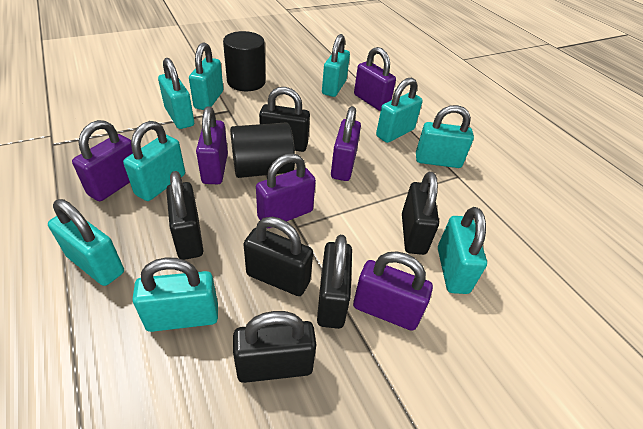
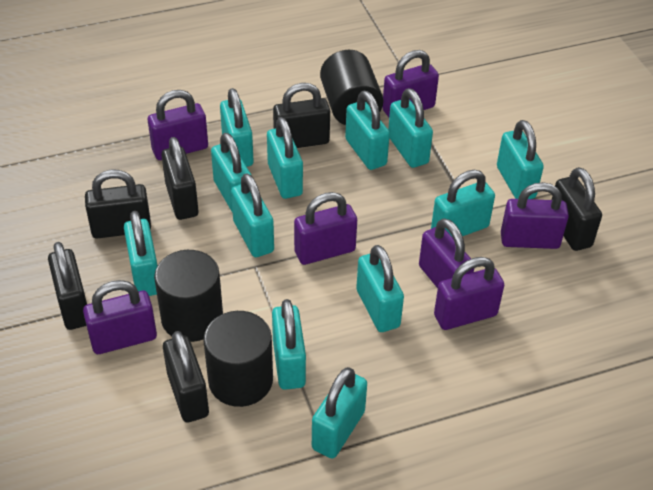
black cylinder: [223,31,266,91] [230,122,295,178] = 2 -> [154,250,223,342] [203,311,273,407] [320,50,383,125] = 3
purple padlock: [72,120,133,201] [196,106,228,184] [256,153,316,228] [331,106,361,181] [353,251,433,331] [354,47,396,111] = 6 -> [83,280,157,354] [148,90,208,160] [294,192,357,265] [382,50,439,117] [419,218,474,288] [434,257,504,330] [501,182,569,249] = 7
turquoise padlock: [48,199,124,286] [123,121,185,201] [132,258,218,332] [158,58,194,129] [189,42,223,110] [322,34,350,97] [376,77,423,143] [416,105,474,168] [438,207,487,294] = 9 -> [124,211,157,296] [211,133,252,213] [220,88,254,167] [231,173,274,257] [267,117,303,199] [272,299,306,390] [312,367,367,459] [345,91,390,170] [356,245,404,332] [388,88,433,168] [431,170,495,236] [497,120,544,199] = 12

